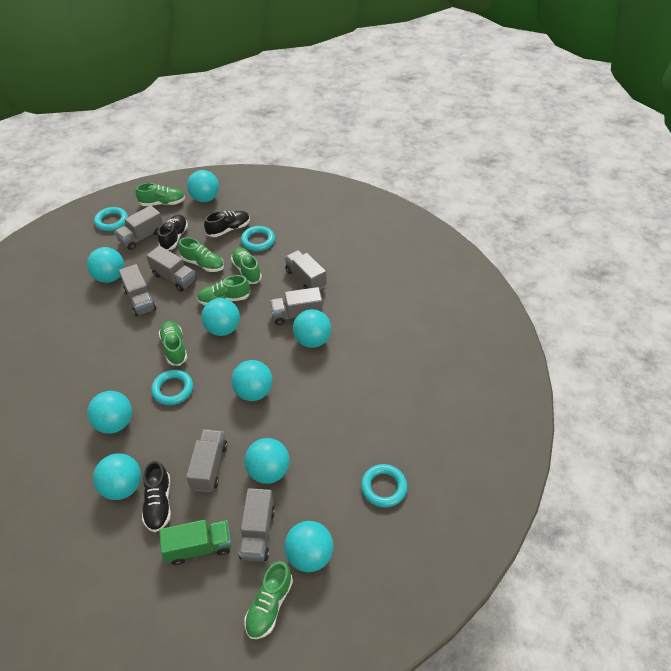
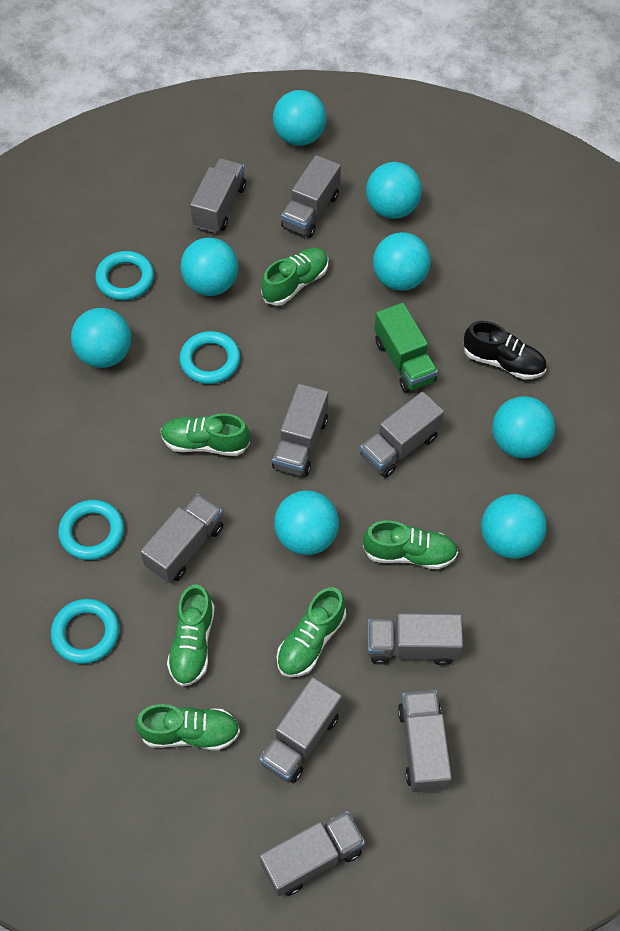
black shoe: [142,461,171,532] [158,215,188,250] [204,211,250,237] = 3 -> [463,321,546,380] = 1
grey truck: [114,205,163,250] [119,264,156,317] [146,246,196,292] [186,429,227,492] [239,488,275,562] [270,287,323,325] [285,250,327,290] = 7 -> [140,494,224,583] [190,158,246,233] [259,677,342,783] [259,811,365,897] [272,384,328,477] [281,155,341,238] [360,391,444,478] [368,613,463,666] [398,690,452,792] = 9
turquoise ball: [87,247,124,283] [87,391,132,434] [93,453,141,500] [187,170,219,202] [201,298,240,336] [231,360,273,401] [244,438,289,484] [284,521,334,572] [293,309,331,348] = 9 -> [71,308,131,368] [180,238,238,296] [273,90,326,146] [274,491,339,555] [366,162,422,219] [373,232,431,291] [481,494,547,559] [492,396,555,458] = 8

